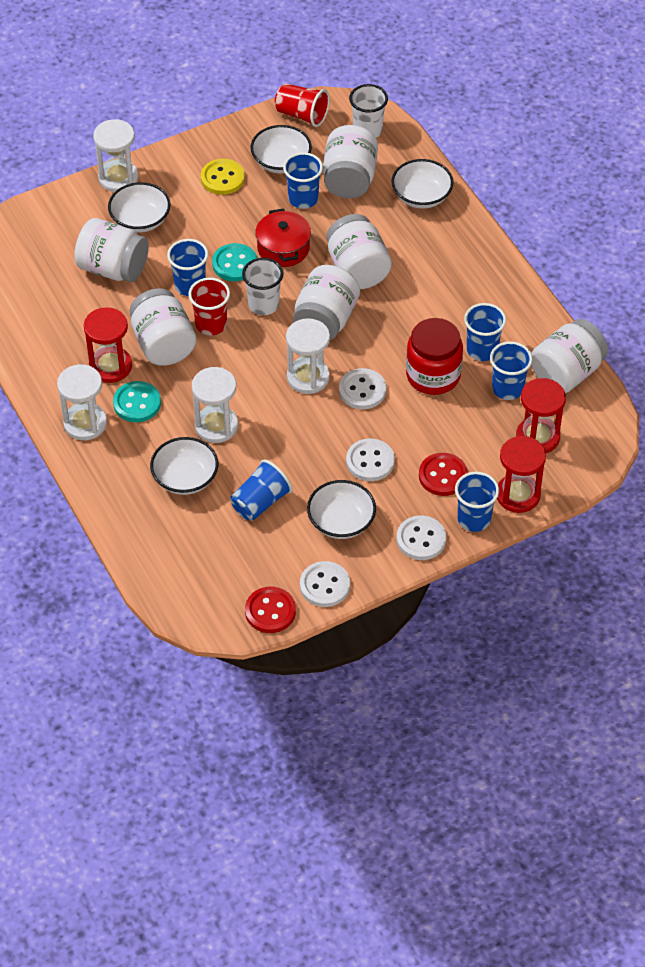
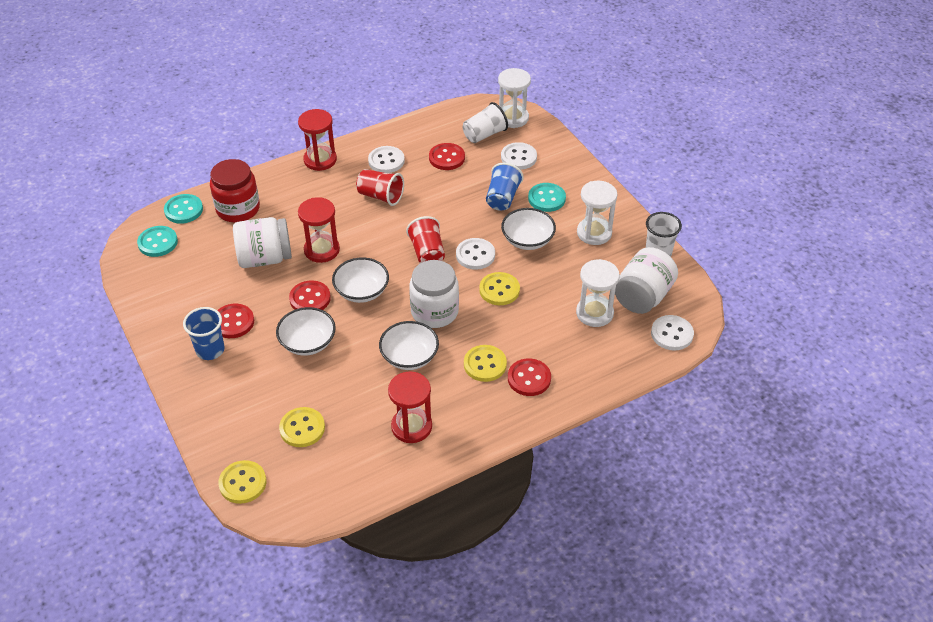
blue cup: [167,239,208,296] [230,459,292,521] [283,152,323,209] [455,472,499,532] [464,303,506,361] [490,341,533,400] = 6 -> [183,307,225,360] [486,163,524,211] = 2
red button: [245,587,296,633] [419,453,468,496] = 2 -> [217,304,254,338] [289,280,331,310] [429,143,465,170] [508,358,551,396] = 4
red pot: [255,208,311,267] = 1 -> none = 0
turquoise button: [113,381,161,422] [212,243,257,281] = 2 -> [137,226,178,257] [164,194,203,224] [528,183,566,212] = 3
white bowl: [108,182,170,233] [150,437,218,495] [251,125,312,174] [307,480,376,539] [391,159,453,209] = 5 -> [276,307,336,356] [332,257,389,303] [379,321,439,370] [501,208,556,250] = 4
white hourglass: [57,364,107,440] [93,119,139,192] [192,367,238,443] [286,318,330,394] = 4 -> [498,68,531,128] [576,259,620,327] [577,181,617,245] = 3
white jar: [74,218,149,282] [129,288,196,366] [293,265,360,340] [323,125,378,198] [327,214,392,289] [531,319,608,393] = 6 -> [233,217,292,268] [409,260,459,328] [615,247,678,314] = 3
yellow button: [201,159,245,195] = 1 -> [218,460,266,504] [279,407,325,447] [464,345,507,382] [479,272,520,305] = 4

